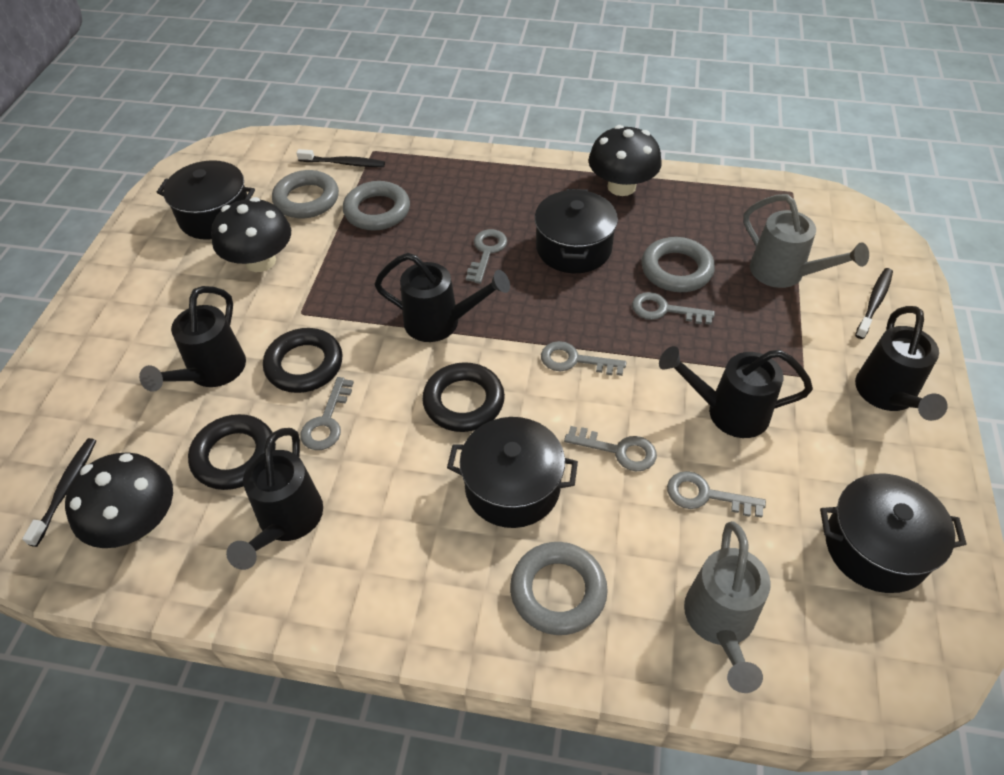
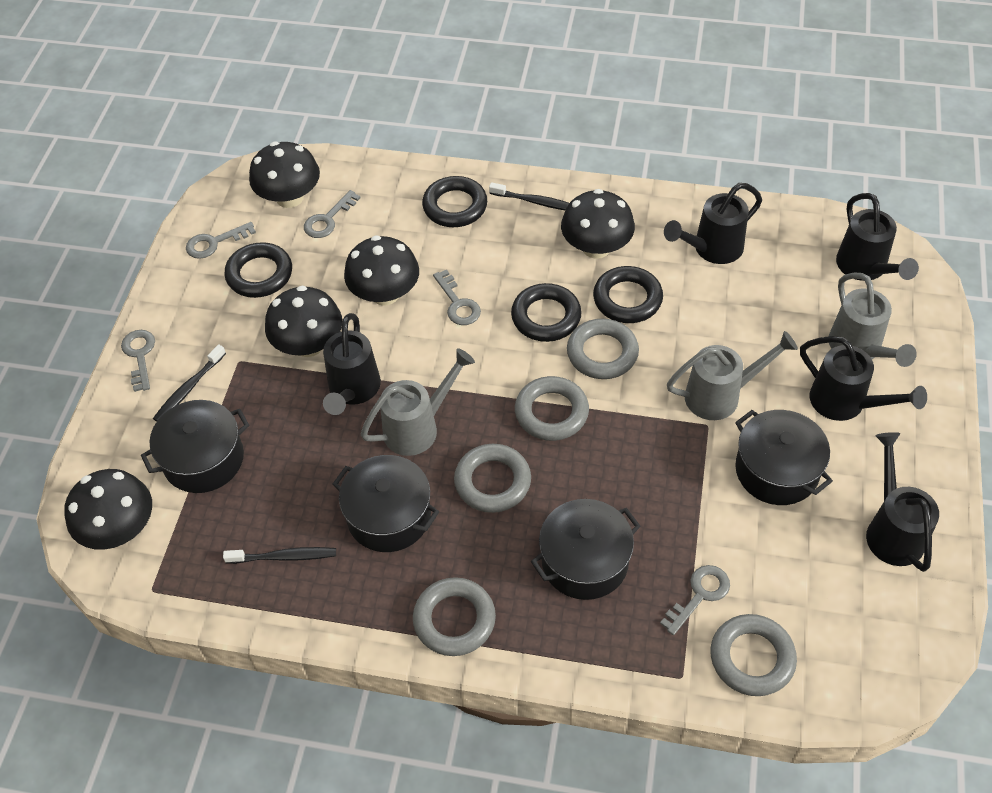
black mushroom: [65,452,173,548] [211,197,291,272] [588,125,662,196] = 3 -> [64,469,152,550] [249,141,320,208] [265,286,342,357] [344,235,419,306] [561,189,635,259] = 5
black ring: [188,414,276,490] [263,328,343,393] [422,362,505,432] = 3 -> [224,242,292,298] [422,176,487,227] [511,283,581,342] [593,266,663,323] = 4
grey key: [300,377,354,450] [466,229,507,284] [541,341,626,376] [564,426,657,471] [632,292,715,325] [667,471,766,518] = 6 -> [121,330,155,392] [186,222,256,259] [304,190,361,238] [433,269,481,325] [660,565,730,635] = 5
grey ring: [272,170,339,218] [343,181,410,231] [510,542,608,635] [641,237,715,292] = 4 -> [413,577,496,656] [454,444,531,513] [515,376,589,441] [567,319,639,379] [710,614,797,696] = 5
grey watering can: [684,521,771,693] [743,194,869,288] = 2 -> [361,348,475,456] [667,331,798,420] [829,273,917,367] = 3

